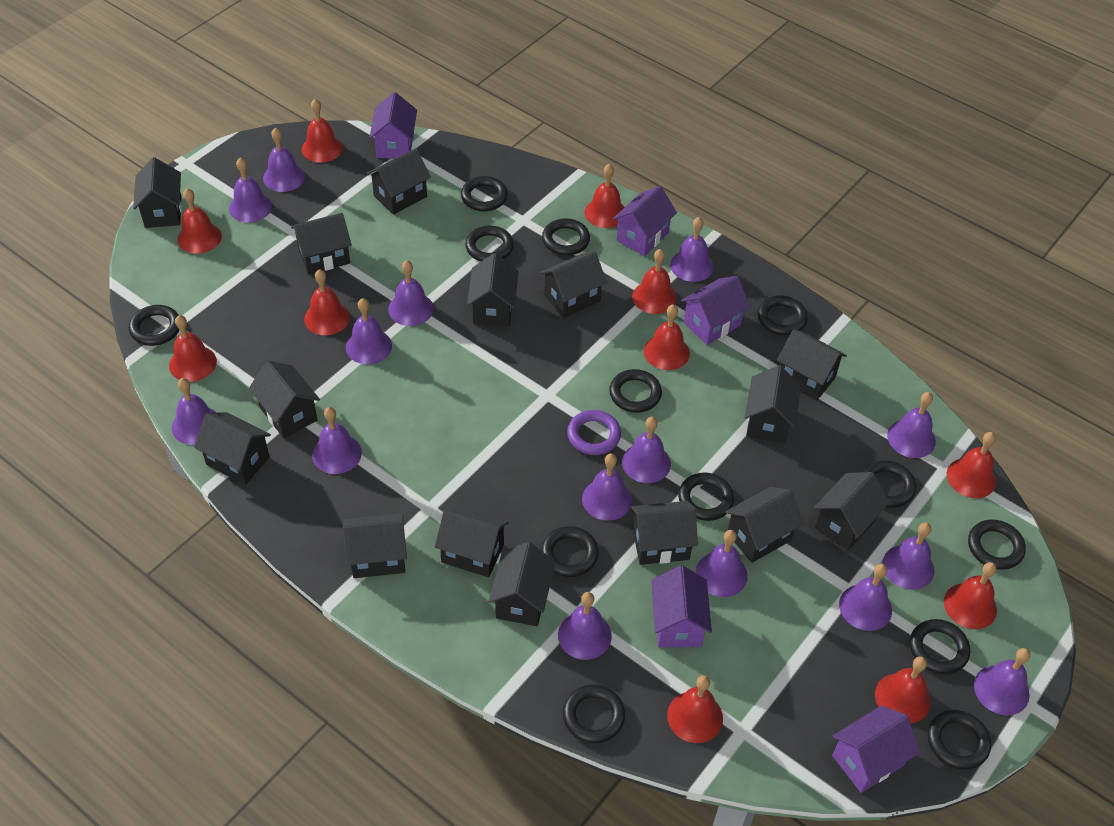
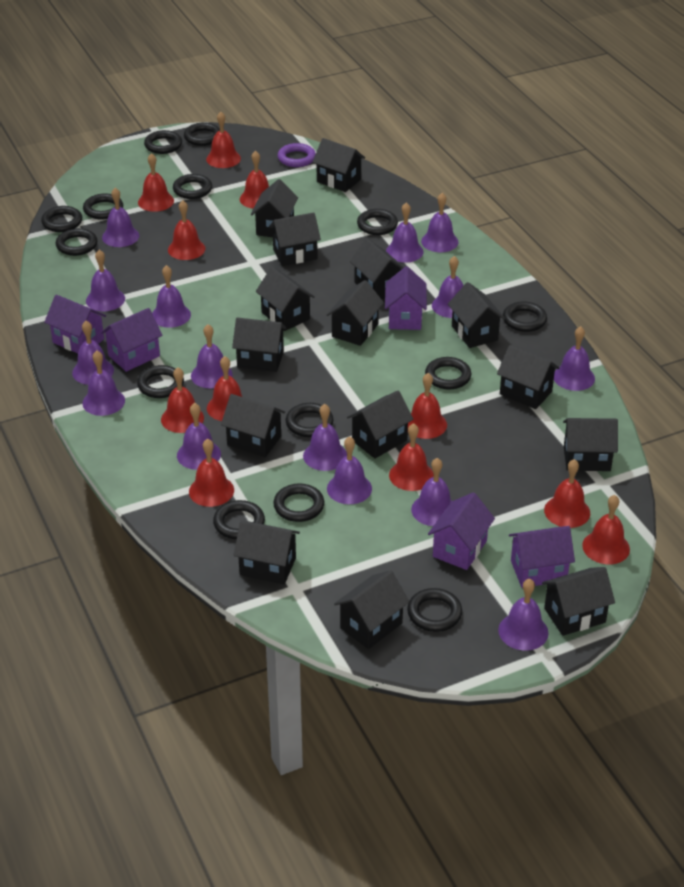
black ring: [129,305,179,346] [461,176,508,211] [465,226,514,262] [541,526,599,577] [542,218,590,255] [563,684,625,743] [609,369,662,413] [678,472,734,521] [757,295,808,335] [863,460,916,508] [910,619,970,674] [928,710,991,770] [968,519,1026,570] = 13 -> [41,206,82,232] [56,228,98,256] [83,193,123,220] [137,365,184,398] [144,130,182,154] [173,174,212,199] [184,122,220,146] [213,500,265,539] [273,484,324,522] [286,403,334,437] [357,209,398,235] [407,588,462,632] [425,357,471,390] [503,301,547,332] = 14

